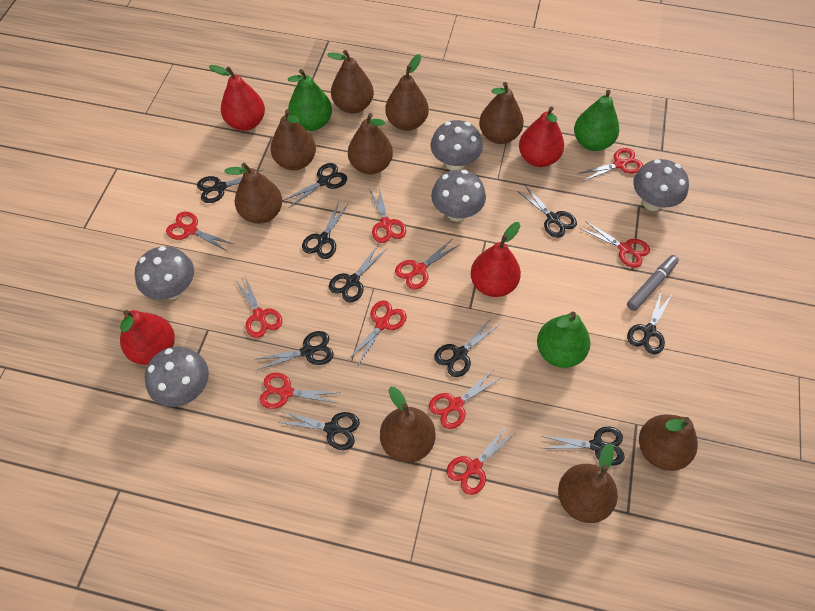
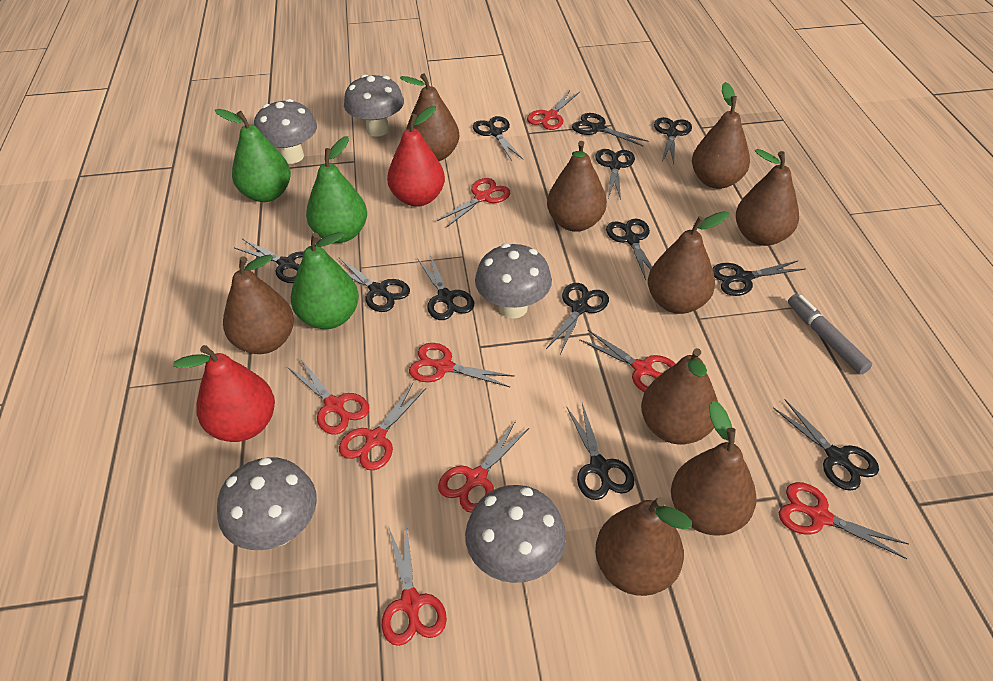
black scissors: [197,170,266,203] [257,331,334,370] [277,411,360,450] [283,163,347,207] [302,202,348,259] [329,245,387,302] [434,320,500,377] [517,186,577,238] [541,427,625,466] [627,290,671,354] = 10 -> [235,239,304,283] [339,258,410,312] [417,254,474,320] [473,116,523,161] [546,283,609,355] [567,403,634,500] [572,113,648,146] [595,149,635,200] [606,219,652,280] [654,117,692,164] [712,260,805,296] [773,400,879,491] = 12
red pear: [120,310,175,365] [209,65,265,131] [471,222,521,297] [519,107,564,167] = 4 -> [173,345,275,442] [387,106,445,207] = 2
red scissors: [166,212,233,252] [235,274,282,338] [259,373,341,409] [348,301,407,365] [369,189,406,243] [395,239,459,290] [429,371,501,429] [447,425,517,495] [578,148,643,182] [580,221,650,268] = 10 -> [287,358,369,435] [339,383,426,471] [382,523,447,646] [409,343,515,387] [437,178,510,228] [438,421,529,513] [527,90,580,130] [579,330,675,392] [779,482,909,559] = 9

